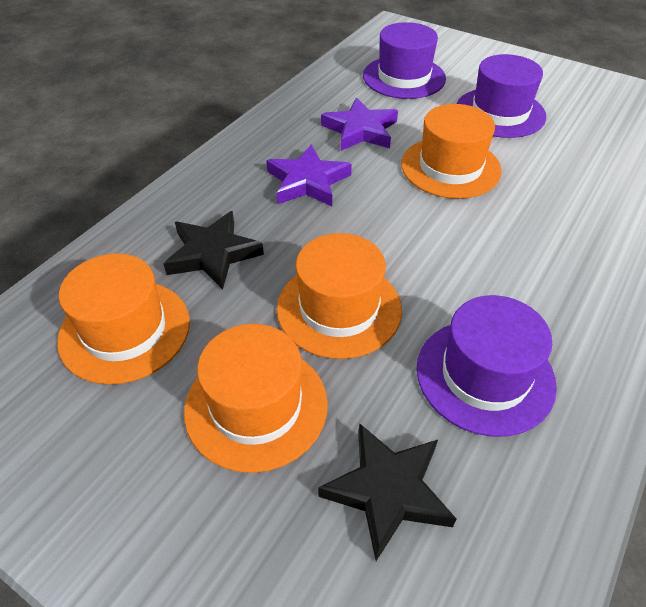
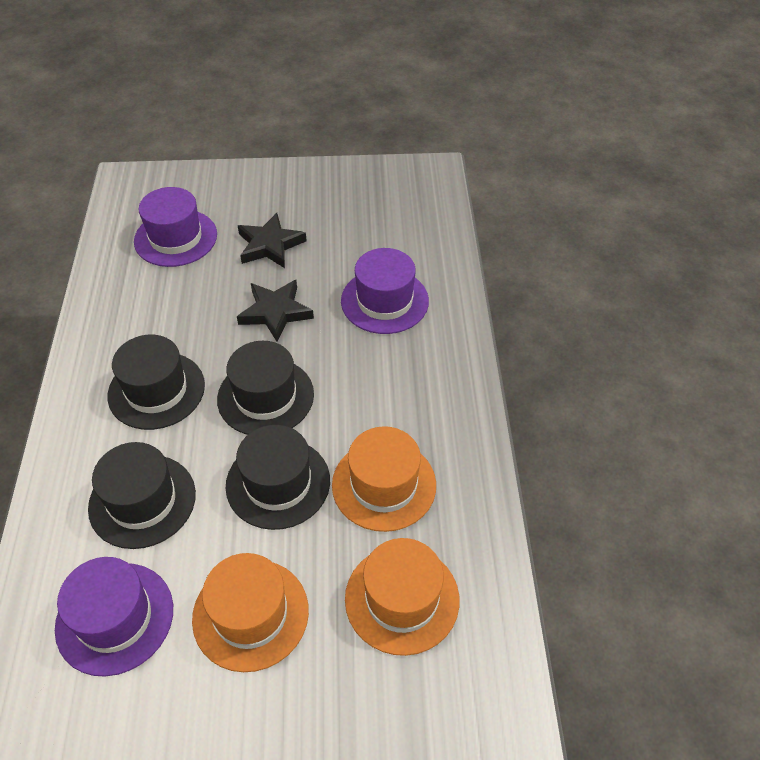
black hat: none = 0 -> [88,442,196,549] [108,335,205,430] [217,341,314,435] [226,425,330,530] = 4
orange hat: [57,253,190,385] [184,324,328,473] [277,233,402,359] [401,104,502,199] = 4 -> [192,553,309,672] [332,426,436,532] [345,538,459,656] = 3
purple star: [266,144,352,206] [321,98,398,151] = 2 -> none = 0

